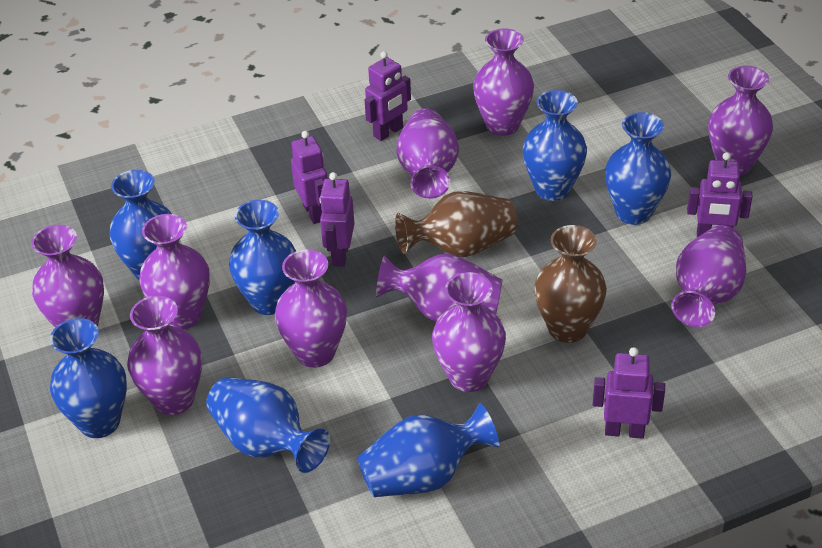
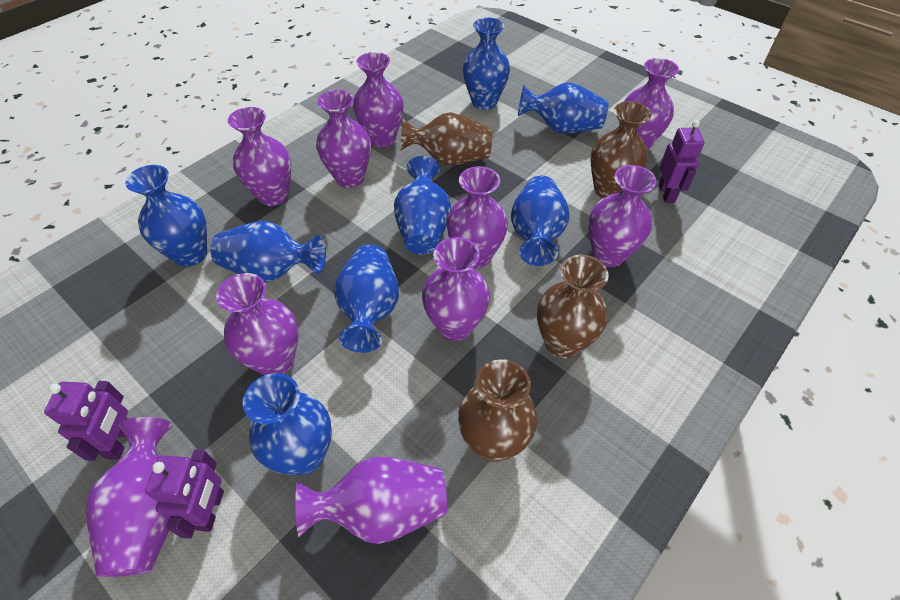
blue vase: [50,318,127,438] [109,170,172,280] [206,377,330,473] [229,200,296,315] [357,403,499,497] [523,90,587,201] [605,112,671,225] = 7 -> [125,165,207,267] [210,221,326,282] [243,373,332,475] [334,244,399,353] [394,156,451,255] [463,18,510,110] [511,175,569,266] [518,82,608,134] = 8
brown vase: [395,191,517,257] [534,225,607,343] = 2 -> [400,112,493,165] [458,359,537,462] [537,255,609,359] [590,101,652,198] = 4
purple robot: [291,131,328,224] [319,172,355,267] [364,51,411,141] [593,347,665,439] [687,152,752,237] = 5 -> [44,381,128,461] [145,449,224,539] [658,120,705,203] = 3

